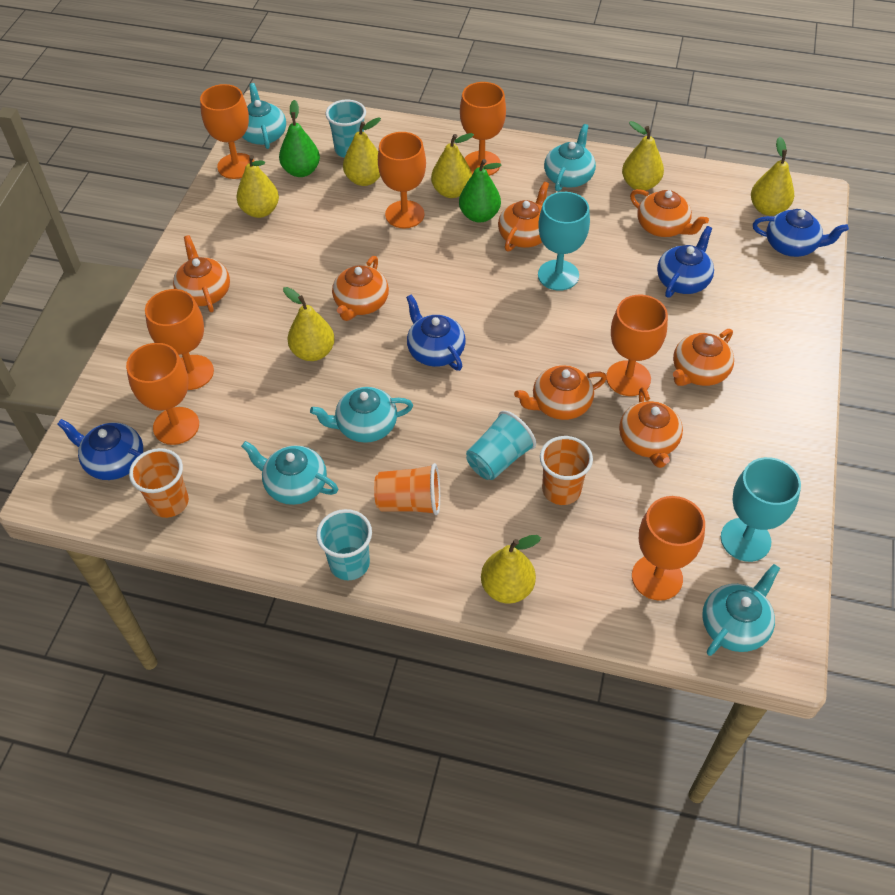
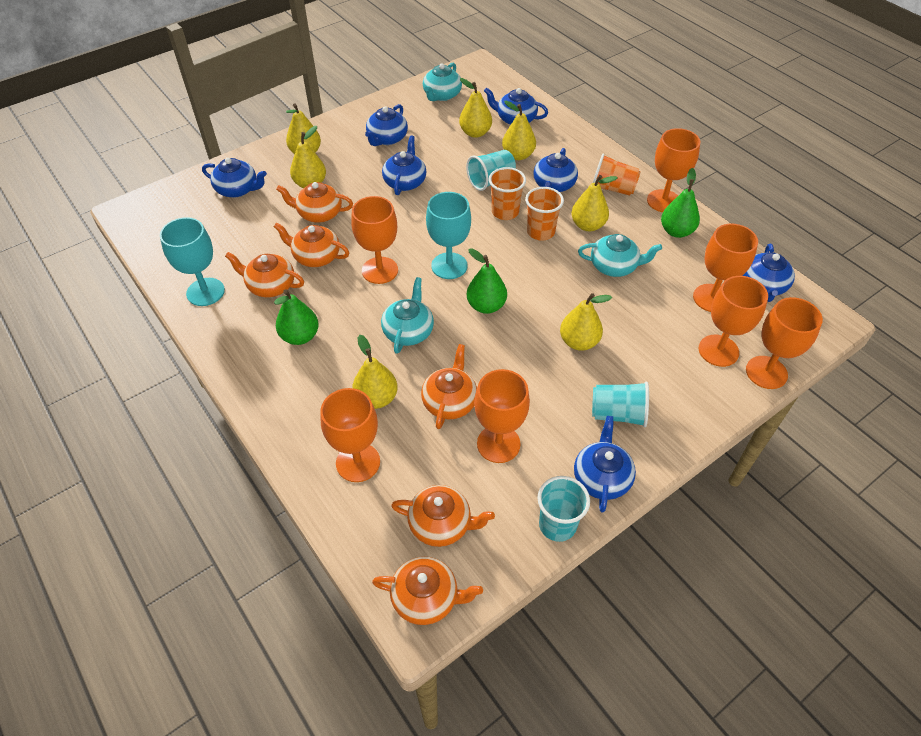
blue teapot: [57,419,143,480] [406,294,466,371] [657,226,714,298] [753,209,849,257] = 4 -> [202,158,267,197] [365,104,408,146] [382,136,426,195] [484,88,548,125] [533,148,578,192] [574,416,636,513] [743,244,795,302] = 7
green pear: [279,100,320,177] [459,159,502,223] = 2 -> [274,290,319,345] [467,248,507,314] [661,168,700,238] = 3
orange teapot: [173,235,230,312] [332,256,389,321] [498,182,549,252] [514,365,607,420] [619,387,683,468] [630,189,709,237] [673,329,734,386] = 7 -> [225,252,304,297] [274,223,349,267] [276,182,353,223] [372,557,483,625] [391,485,495,547] [421,344,477,429] = 6
turquoise teapot: [241,441,338,505] [242,83,286,149] [310,387,413,443] [544,124,596,192] [702,564,780,656] = 5 -> [381,277,434,354] [423,63,462,101] [578,234,662,277] = 3

